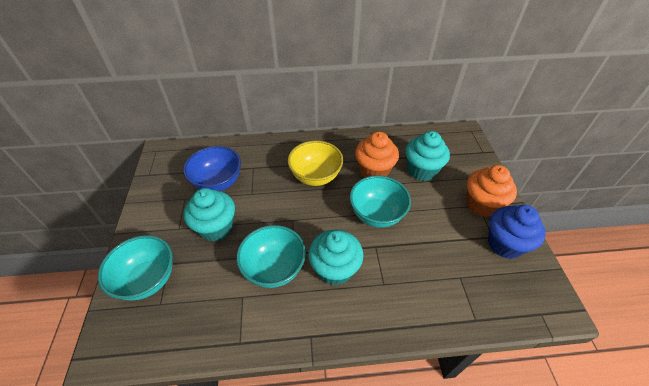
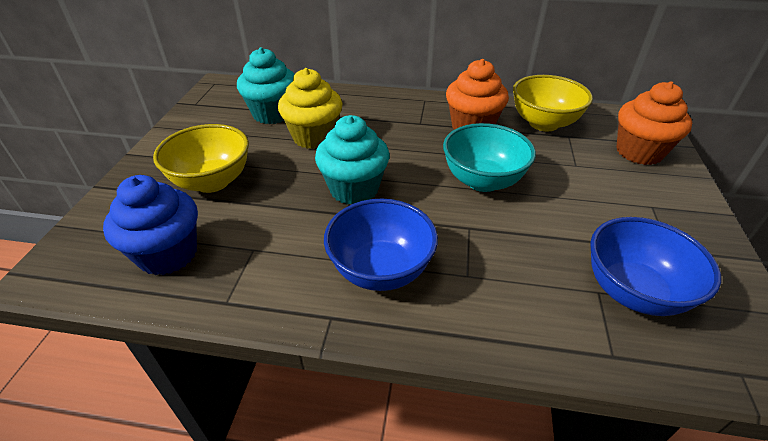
blue bowl: [183,146,241,191] = 1 -> [324,199,438,291] [590,217,721,316] = 2
turquoise bowl: [98,235,173,301] [236,225,306,288] [350,176,411,228] = 3 -> [443,123,536,192] = 1
turquoise cupcake: [184,188,235,242] [308,230,363,286] [405,131,450,181] = 3 -> [237,47,295,124] [315,115,389,204] = 2
yellow bowl: [288,141,343,186] = 1 -> [153,124,249,193] [513,75,593,131] = 2
yellow cupcake: none = 0 -> [278,68,342,149] = 1

